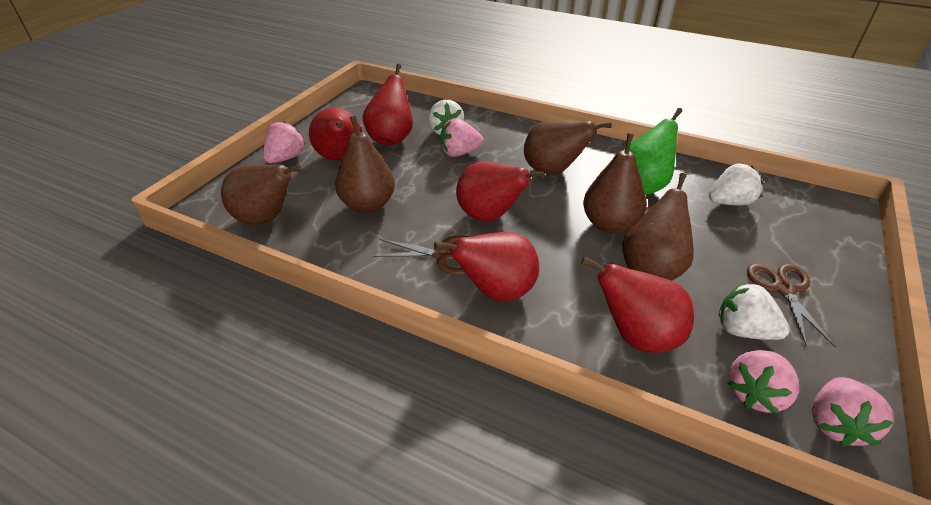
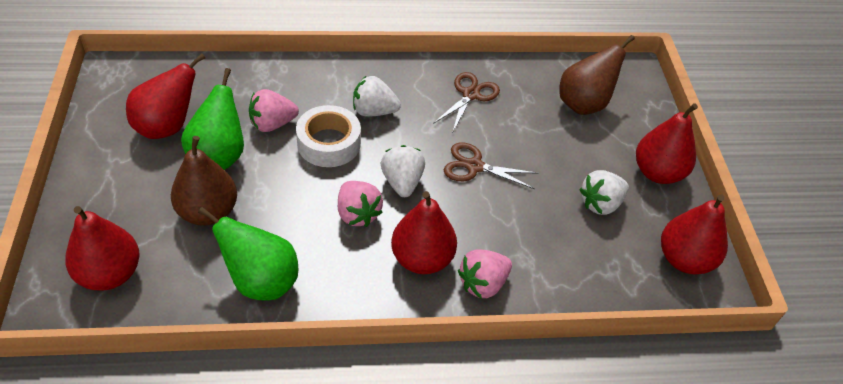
brown pear: [221,165,301,225] [335,115,395,213] [524,121,612,175] [583,133,647,233] [622,173,694,281] = 5 -> [171,136,237,226] [559,35,635,115] = 2
green pear: [623,108,683,195] = 1 -> [181,68,244,170] [198,207,298,301] = 2
pink strawberry: [263,121,305,163] [440,118,484,157] [728,350,799,414] [812,377,893,446] = 4 -> [249,89,299,132] [338,181,383,227] [458,250,512,299] = 3
white tape: none = 0 -> [296,105,361,167] = 1

